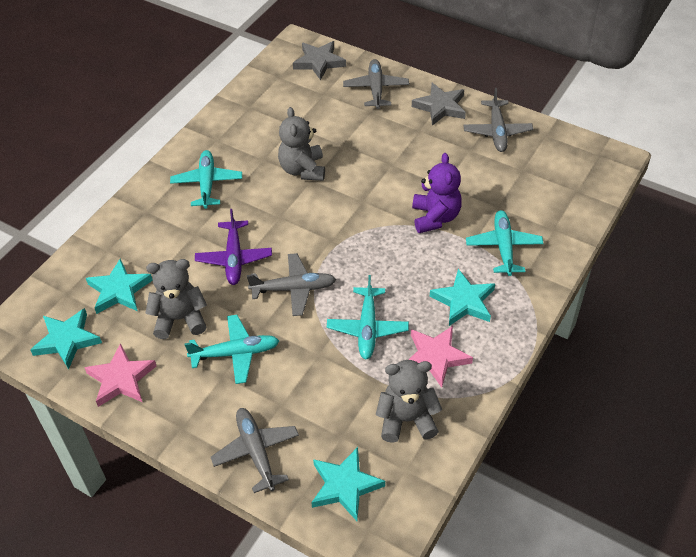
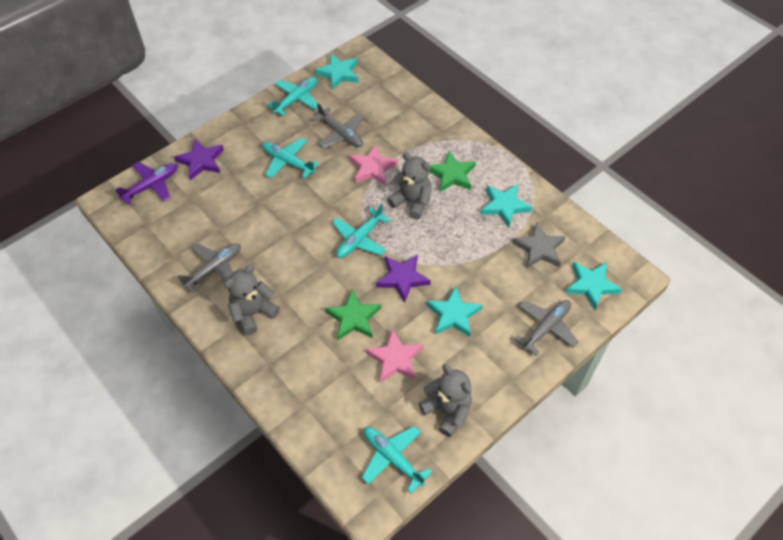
green star: none = 0 -> [325,290,381,340] [429,151,476,192] = 2
grey plane: [211,408,299,493] [247,253,336,316] [343,59,409,109] [463,88,533,152] = 4 -> [177,243,241,293] [312,103,365,148] [514,300,578,356] = 3
grey star: [293,41,346,80] [412,83,466,126] = 2 -> [512,222,566,268] = 1
purple star: none = 0 -> [174,139,224,180] [376,254,431,303] = 2
purple teddy bear: [412,153,462,233] = 1 -> none = 0

